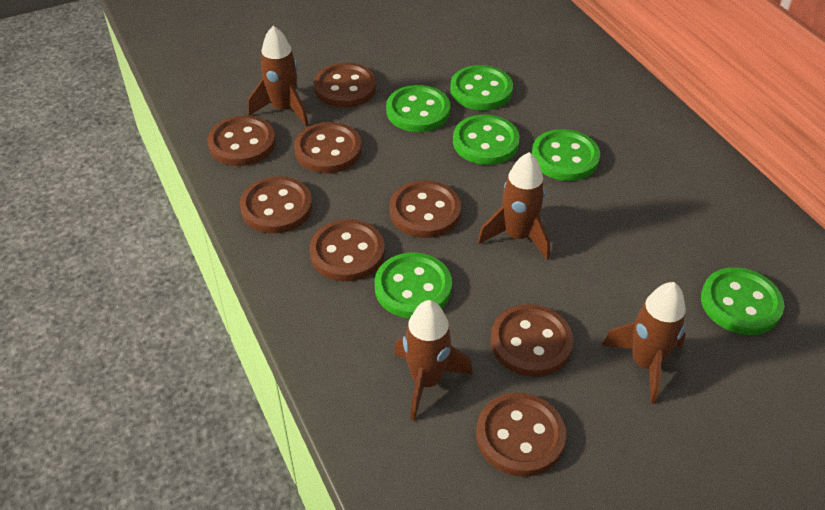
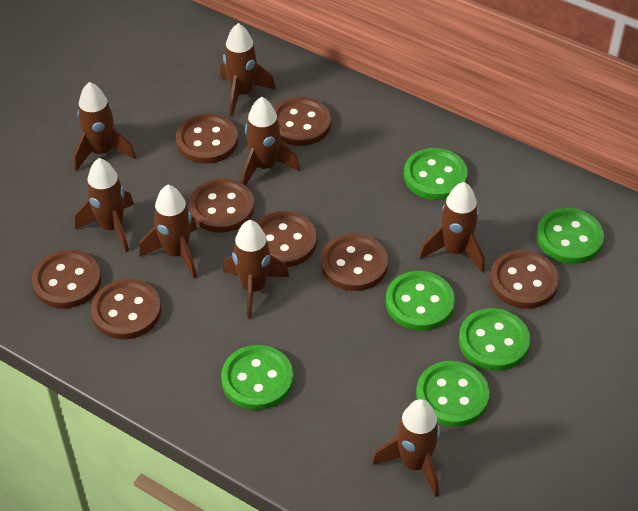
brown rocket: [248,25,309,126] [394,300,473,421] [478,152,550,260] [602,282,686,403] = 4 -> [73,82,136,171] [75,158,134,252] [139,185,197,278] [220,23,276,117] [223,220,289,319] [241,97,300,186] [372,399,440,497] [419,182,484,272] = 8

